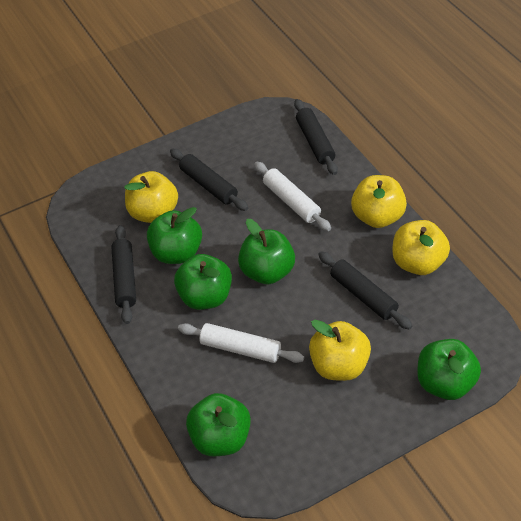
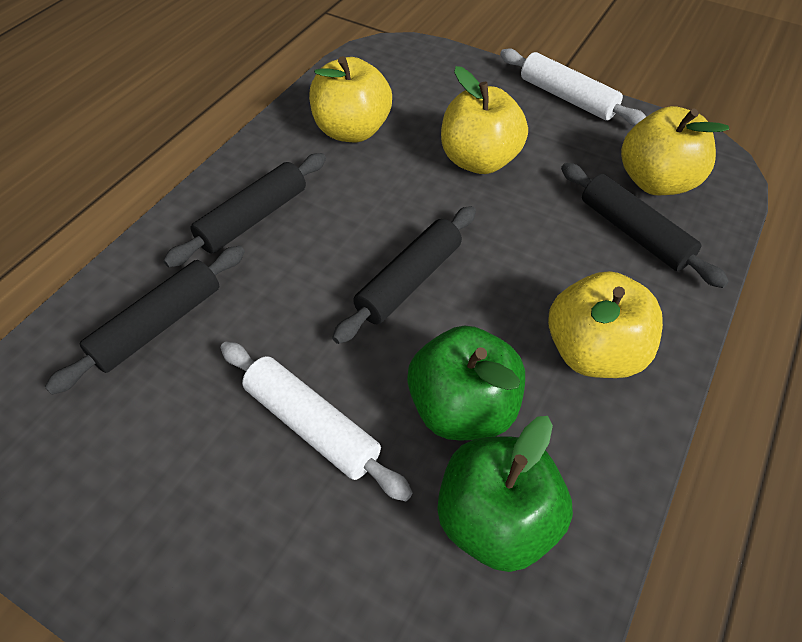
green apple: [147,207,202,264] [174,254,232,310] [186,393,251,456] [238,219,295,284] [417,339,481,400] = 5 -> [407,325,525,440] [437,416,573,572] = 2

